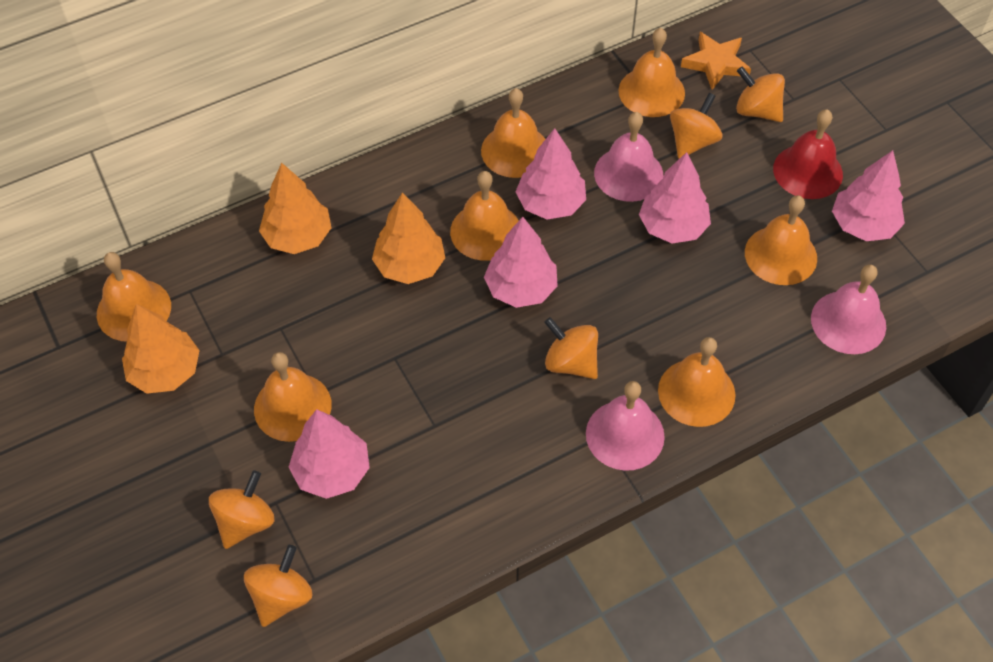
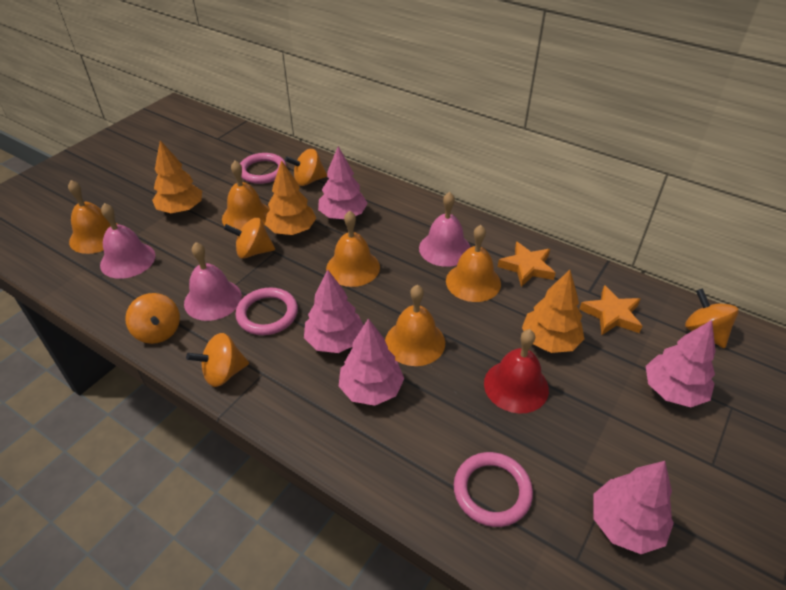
orange bell: [97,252,171,342] [254,352,332,442] [450,171,519,261] [481,88,545,178] [619,28,685,117] [658,337,736,427] [745,195,817,285] = 7 -> [68,180,117,254] [222,161,270,230] [326,211,380,287] [385,285,445,366] [446,225,501,302] = 5
orange star: [681,32,751,90] = 1 -> [498,242,556,287] [579,285,642,335] = 2
pink ring: none = 0 -> [235,288,298,335] [240,153,286,184] [454,452,533,527] = 3

